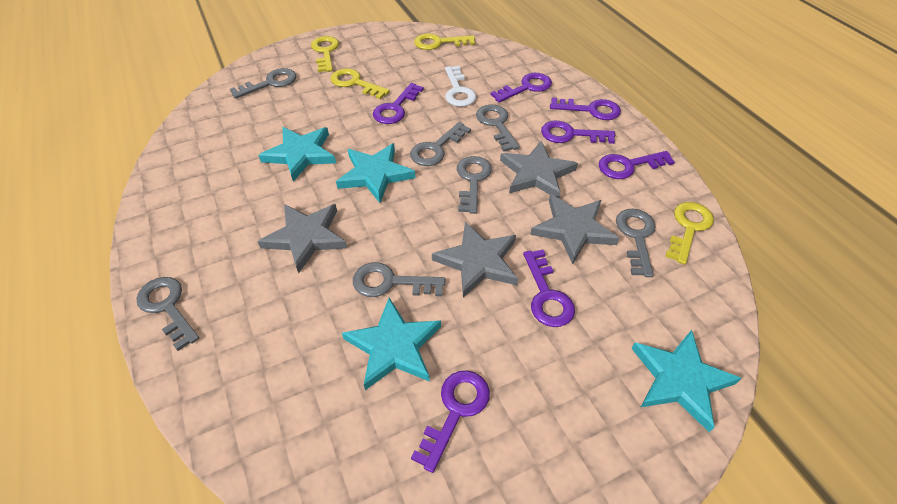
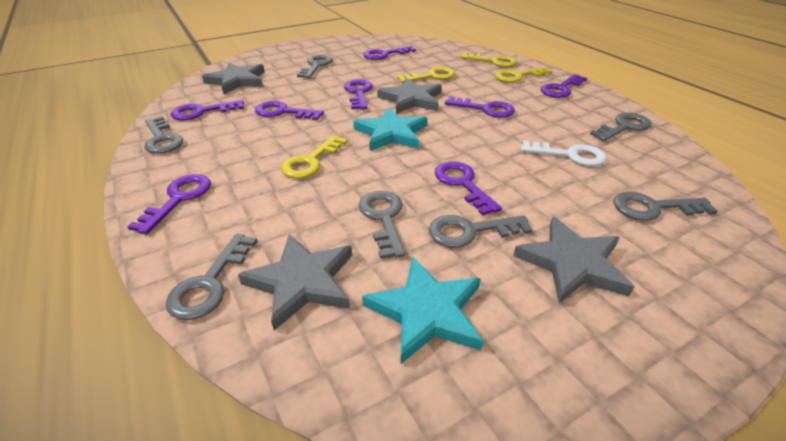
purple key: [373,83,424,124] [411,370,490,473] [490,73,552,102] [523,250,575,327] [541,121,615,144] [550,98,621,120] [599,151,675,179] = 7 -> [127,174,211,234] [170,100,244,120] [255,101,324,120] [344,79,373,109] [363,46,416,60] [435,162,502,216] [445,96,515,118] [541,74,587,98] = 8
turquoise star: [258,127,336,182] [336,143,416,203] [342,298,441,390] [631,330,741,432] = 4 -> [353,107,427,151] [362,257,483,365] = 2

